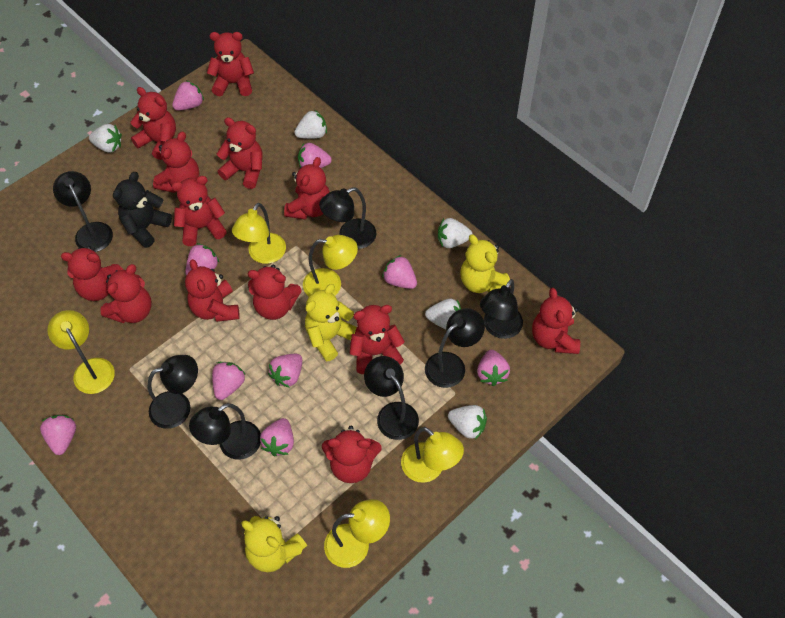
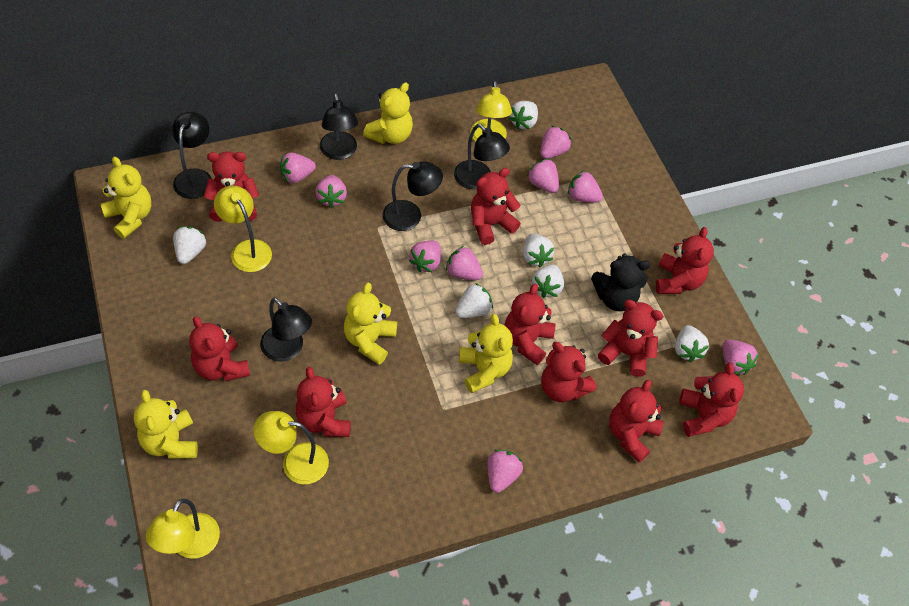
black lamp: [53,171,113,252] [148,355,198,429] [189,403,261,460] [319,187,376,249] [364,356,419,440] [425,308,485,388] [480,279,523,339] = 7 -> [172,112,212,199] [260,297,312,362] [320,93,358,160] [382,161,443,231] [454,124,510,189] = 5
red teddy bear: [61,246,124,301] [100,264,152,323] [130,87,176,160] [153,131,199,193] [171,176,227,246] [185,259,240,322] [207,32,254,96] [217,117,263,189] [248,264,302,320] [284,157,330,220] [322,426,382,483] [350,305,405,374] [532,288,580,354] = 13 -> [189,316,250,381] [203,151,259,222] [296,367,351,437] [471,168,521,245] [504,284,555,365] [541,342,596,402] [598,300,663,377] [609,380,664,463] [656,227,714,294] [679,363,744,437] = 10
white strawberry: [89,124,122,153] [294,110,327,139] [425,299,461,329] [438,218,473,248] [448,405,487,440] = 5 -> [173,227,206,264] [456,283,493,318] [509,101,538,129] [523,233,554,267] [532,264,564,298] [675,325,709,362] = 6
yellow lamp: [47,310,115,394] [232,203,286,264] [303,235,358,296] [324,499,390,568] [401,427,464,483] = 5 -> [146,499,220,558] [214,185,272,272] [253,411,329,484] [470,81,512,142] = 4
yellow teddy bear: [241,516,307,572] [305,284,357,361] [460,234,511,293] = 3 -> [101,156,152,239] [134,390,198,459] [344,283,397,365] [363,82,413,144] [459,314,513,393] = 5

